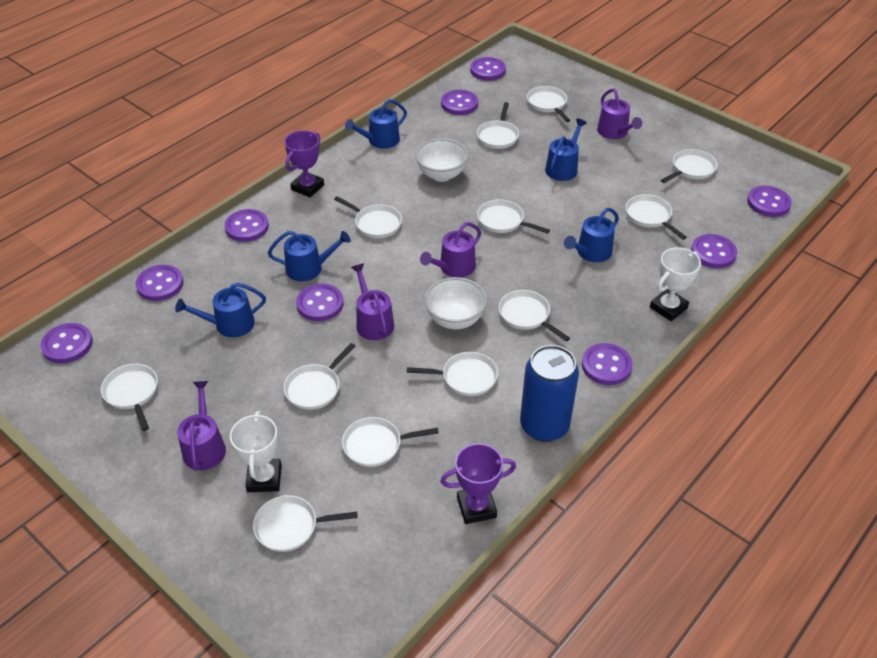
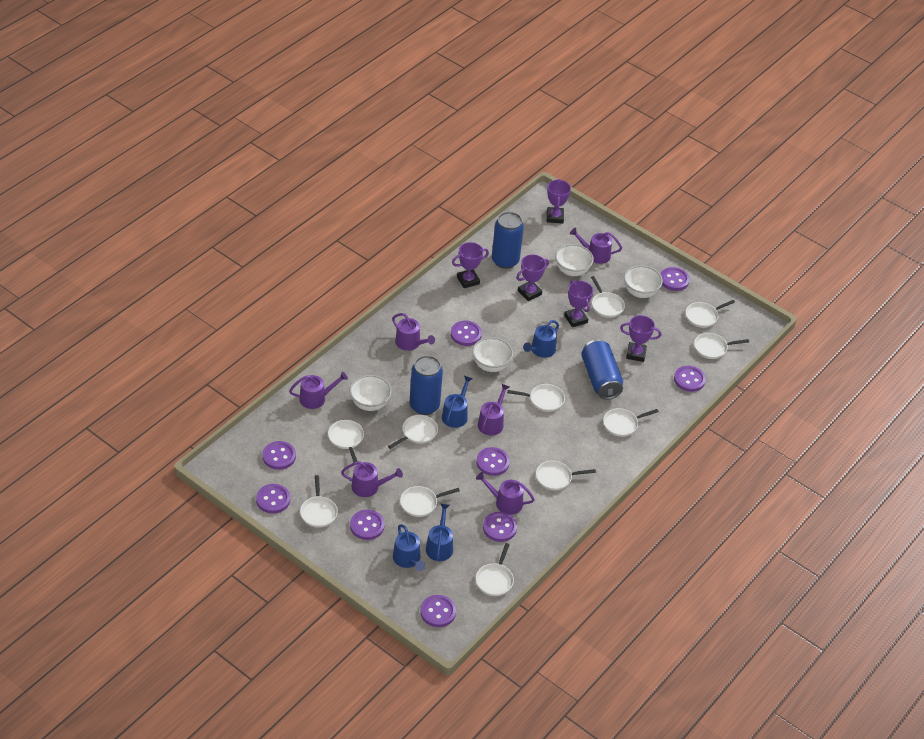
blue can: [520,345,579,442] = 1 -> [409,355,443,415] [492,212,524,269] [581,339,623,400] = 3
blue watering can: [175,283,266,337] [268,231,351,281] [345,99,407,149] [545,118,587,181] [564,208,619,262] = 5 -> [393,524,425,571] [426,504,453,561] [442,376,473,428] [523,320,559,358] = 4
purple trophy: [284,131,324,198] [440,443,516,524] = 2 -> [452,242,489,288] [516,255,549,301] [547,179,571,224] [564,280,593,327] [620,315,661,362] = 5
purple watering can: [177,381,226,471] [351,264,394,340] [420,222,481,277] [597,89,642,139] = 4 -> [289,372,348,409] [341,461,403,497] [392,313,435,351] [476,472,535,515] [478,384,509,435] [570,228,622,264] = 6
white bowl: [415,138,468,182] [424,277,487,329] = 2 -> [350,375,392,411] [472,337,513,372] [555,244,594,276] [624,265,663,298] = 4
white pan: [101,364,158,431] [253,495,358,552] [284,343,355,410] [334,196,402,238] [342,417,439,467] [407,352,498,396] [477,102,519,149] [477,199,550,234] [499,290,570,341] [527,86,570,122] [626,194,687,240] [661,149,718,183] = 12 -> [300,475,338,528] [328,420,364,463] [388,415,438,449] [400,486,460,517] [476,543,514,596] [507,384,565,412] [536,461,596,490] [591,276,625,318] [603,408,659,437] [686,300,735,328] [694,333,749,359] = 11
white trophy: [230,411,282,492] [650,247,701,321] = 2 -> none = 0

